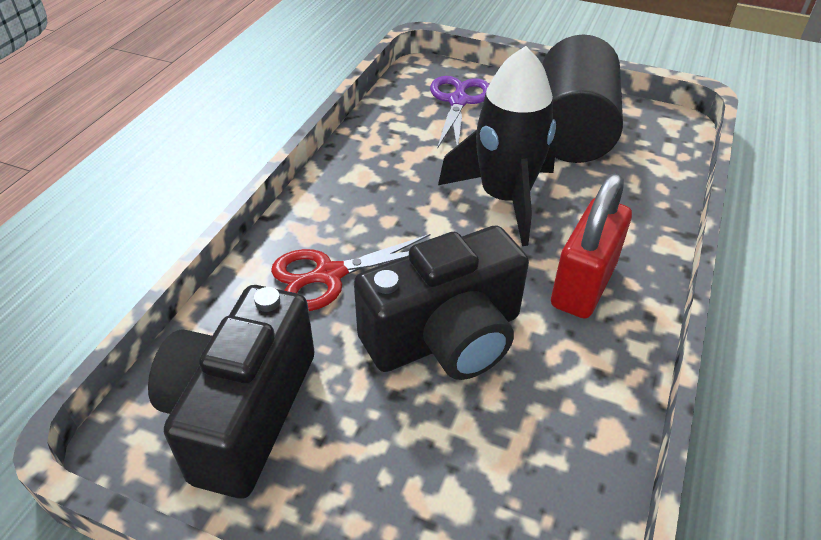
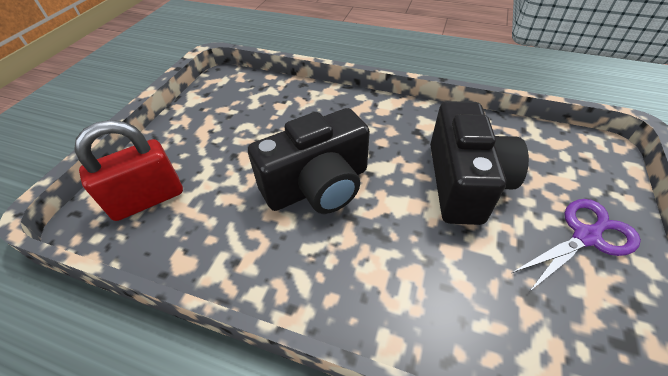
black cylinder: [542,35,623,163] = 1 -> none = 0
black rocket: [438,46,556,246] = 1 -> none = 0
red scissors: [271,234,431,311] = 1 -> none = 0

